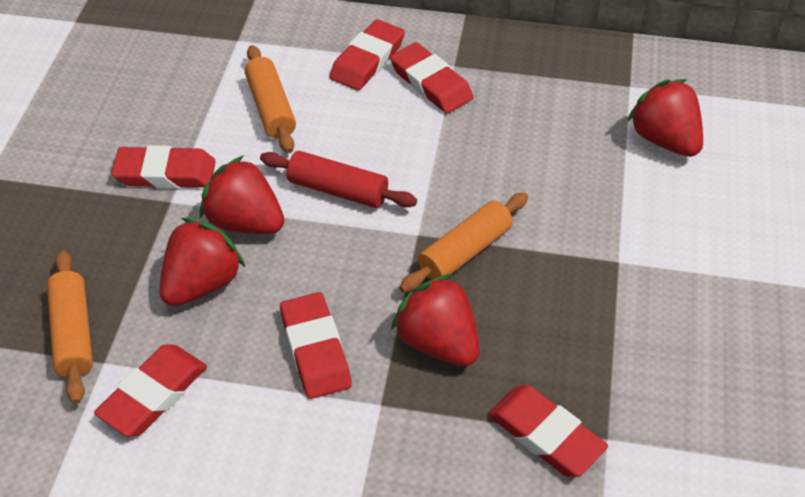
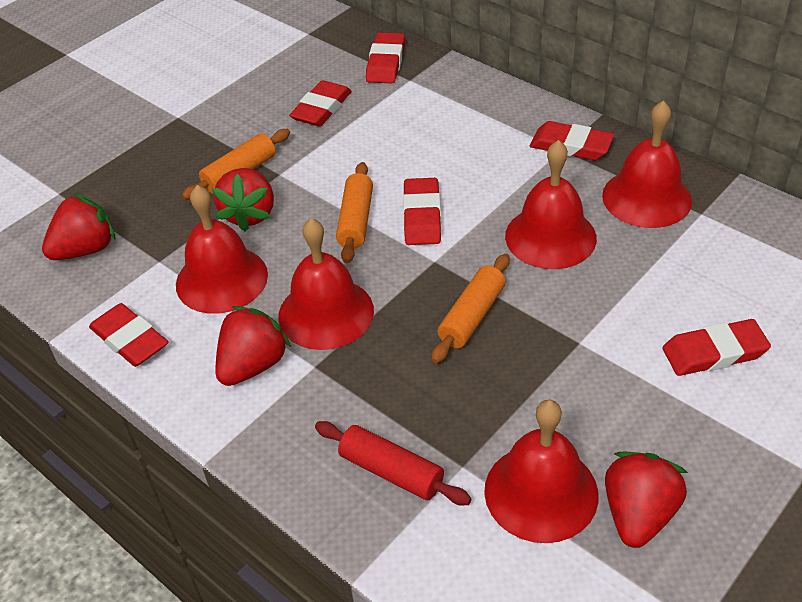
red bell: none = 0 -> [176,185,268,314] [278,218,374,350] [484,400,599,543] [505,140,597,269] [602,101,692,228] = 5

